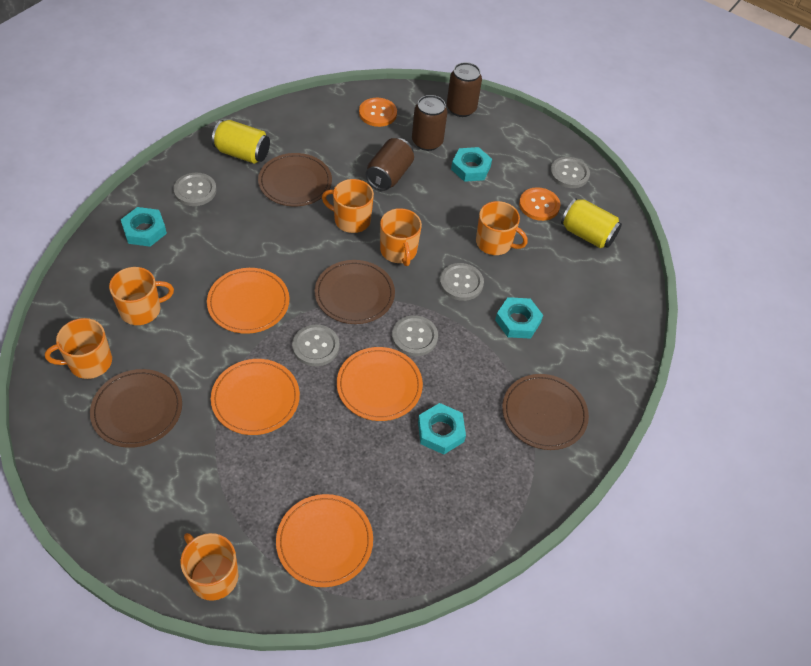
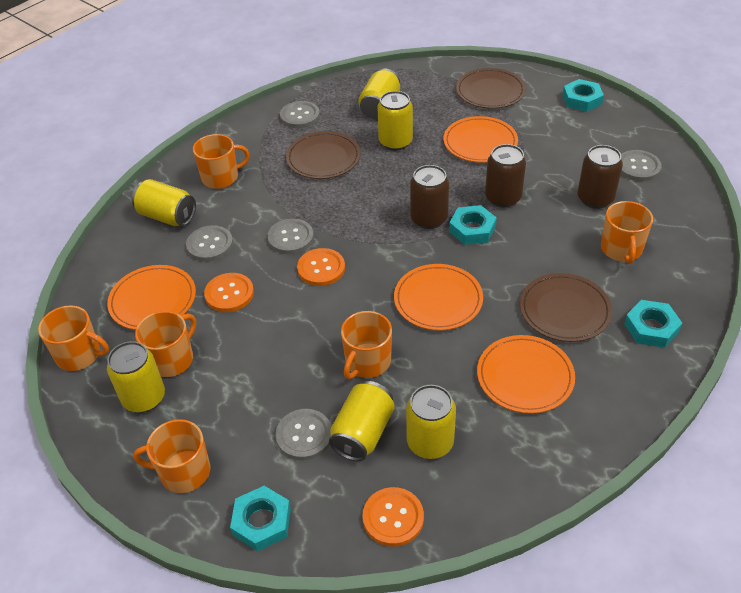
brown plate: [90,369,182,448] [258,153,332,206] [315,260,395,324] [502,374,589,450] = 4 -> [286,131,361,179] [456,68,526,109] [520,273,612,342] = 3
orange button: [359,98,397,127] [519,187,560,221] = 2 -> [204,273,254,312] [297,248,345,286] [363,487,424,547] = 3
yellow can: [212,120,270,164] [561,198,622,248] = 2 -> [107,341,165,413] [132,179,196,226] [329,381,395,461] [358,69,400,119] [377,91,413,151] [406,385,456,459] = 6

